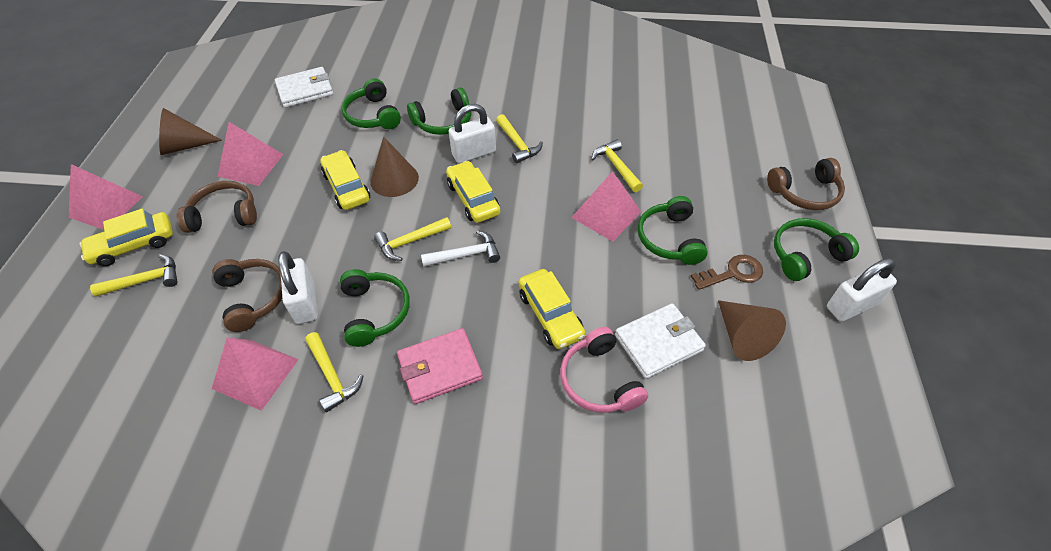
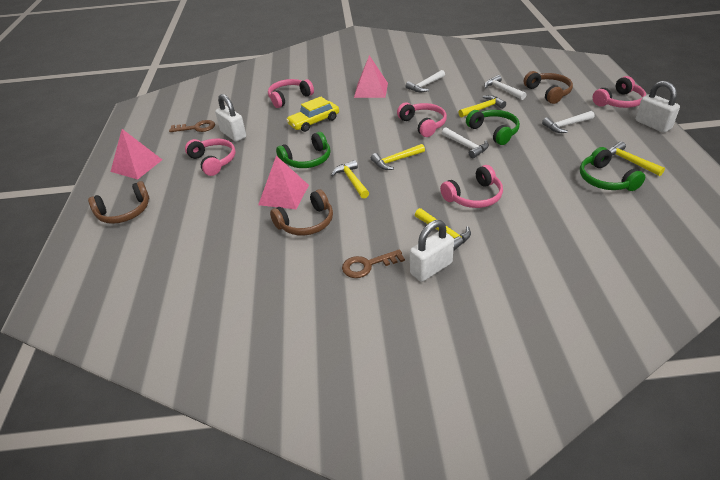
brown cone: [159,108,222,155] [371,137,419,197] [718,300,786,361] = 3 -> none = 0
brown key: [691,255,763,290] = 1 -> [169,120,215,132] [342,249,405,278] = 2
green headphones: [340,269,410,347] [342,78,401,129] [407,87,471,135] [638,196,708,265] [774,218,859,281] = 5 -> [276,132,331,168] [466,110,520,145] [580,147,645,191] = 3
pink headphones: [560,327,648,413] = 1 -> [185,138,235,176] [268,79,314,108] [397,102,447,137] [440,165,503,208] [592,76,646,108] = 5
pink pyramid: [69,164,143,230] [212,337,299,411] [218,122,284,186] [571,171,641,242] = 4 -> [110,129,162,179] [258,156,309,209] [354,55,388,98] = 3
pink wallet: [397,328,483,404] = 1 -> none = 0
white hammer: [421,230,500,267] = 1 -> [405,70,445,92] [442,127,489,158] [484,75,526,100] [542,111,594,133] = 4
white wallet: [275,67,334,108] [615,303,706,379] = 2 -> none = 0
yellow car: [80,208,173,266] [320,150,370,210] [446,161,500,223] [519,269,586,349] = 4 -> [286,97,339,132] = 1

